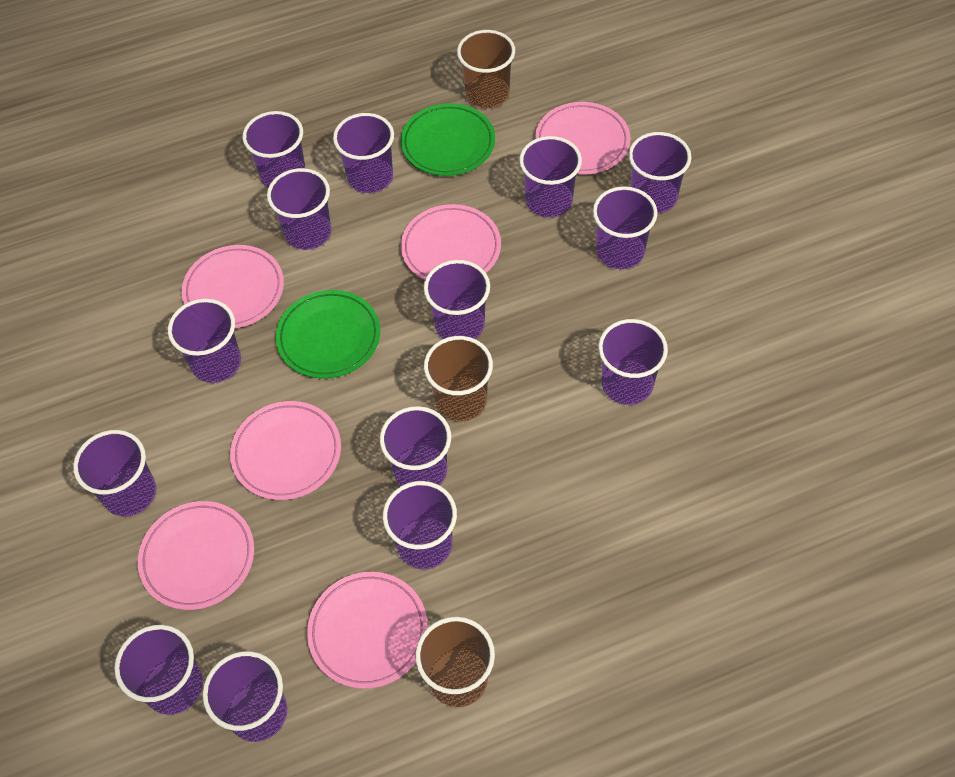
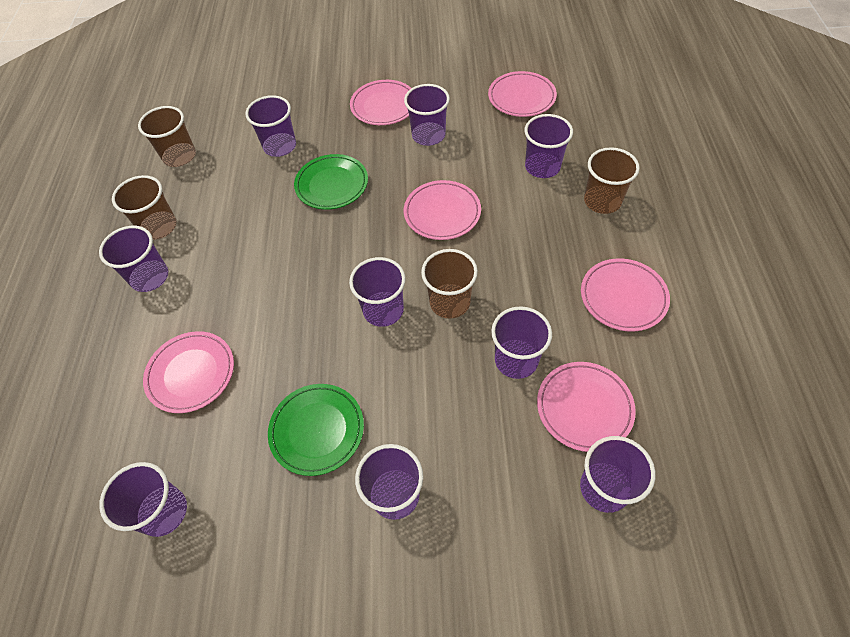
brown cup: [415,617,495,707] [424,336,493,421] [457,30,515,108] = 3 -> [112,175,176,240] [138,106,196,167] [421,249,478,318] [584,147,640,214] = 4
purple cup: [73,430,156,516] [114,625,203,715] [168,298,241,383] [203,651,287,742] [243,111,305,188] [267,168,331,250] [333,113,394,193] [380,406,451,486] [383,481,457,569] [424,260,490,339] [519,136,582,217] [593,186,658,269] [598,319,668,405] [628,132,691,213] = 14 -> [99,226,168,292] [99,462,187,537] [245,95,296,157] [349,257,406,327] [355,444,423,520] [404,84,450,146] [491,306,552,379] [524,114,573,178] [580,436,655,513] = 9

